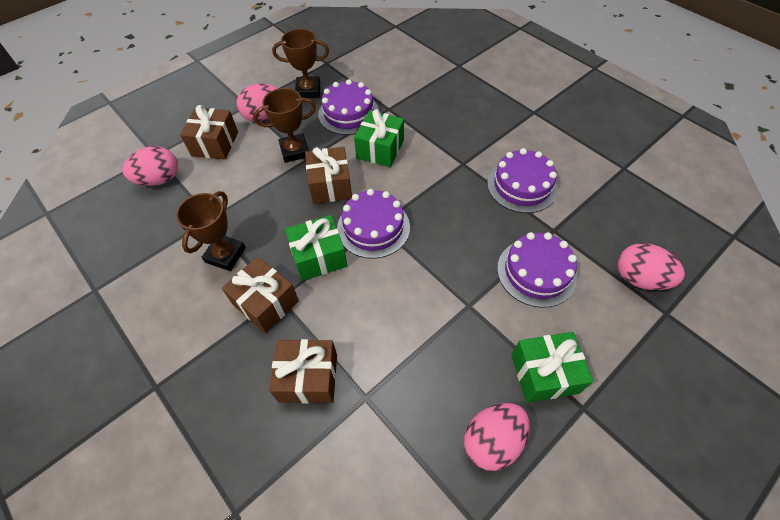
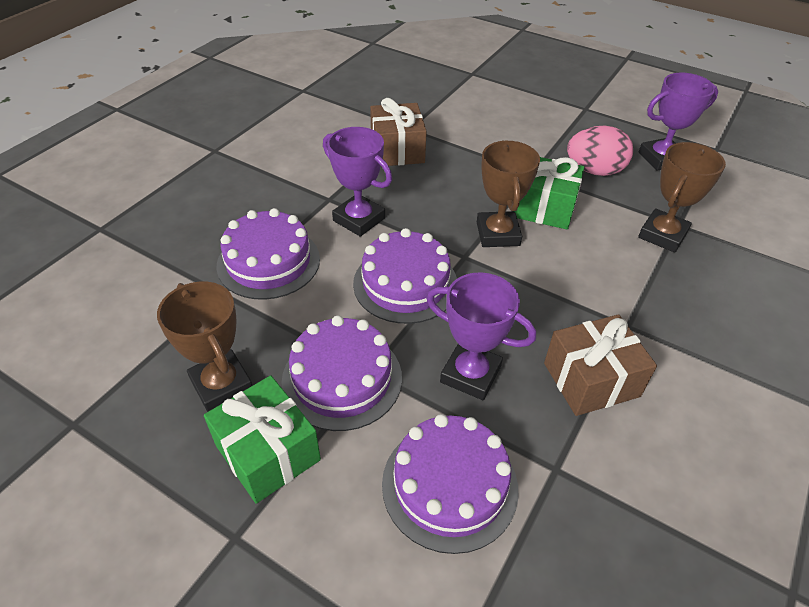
brown gift: [180,105,238,160] [222,257,299,333] [269,339,337,403] [305,147,352,204] = 4 -> [370,98,427,166] [544,314,657,416] = 2
green gift: [285,215,347,281] [354,109,404,167] [511,332,593,403] = 3 -> [204,375,321,504] [515,157,584,230] = 2
pink egg: [122,146,178,186] [237,83,278,121] [464,403,530,471] [617,243,685,290] = 4 -> [567,126,633,176] = 1
purple trophy: none = 0 -> [323,127,392,237] [427,272,536,400] [639,73,718,171] = 3

